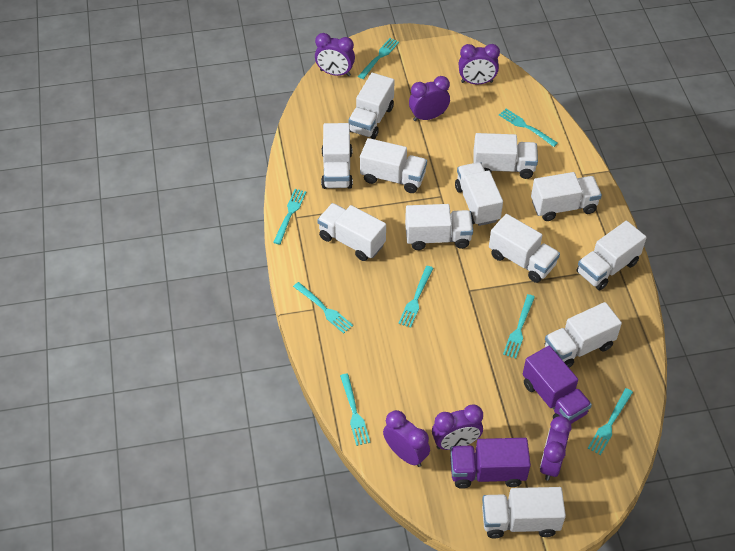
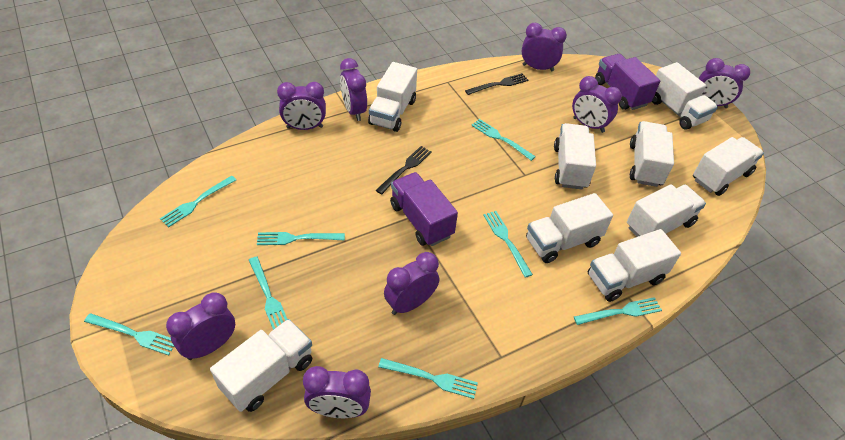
black fork: none = 0 -> [376,146,432,195] [465,73,528,95] = 2
purple clock: [315,33,355,76] [383,410,430,467] [409,76,450,121] [432,405,483,450] [459,44,500,84] [540,416,571,481] = 6 -> [166,292,235,360] [277,82,326,130] [303,366,371,418] [340,58,367,121] [384,252,439,315] [522,23,567,71] [572,76,622,133] [699,58,750,108] = 8
white truck: [317,203,386,261] [321,123,353,189] [348,73,395,139] [360,138,427,193] [405,204,473,250] [455,162,503,226] [473,133,538,179] [482,487,566,539] [489,214,560,283] [531,172,602,221] [545,302,622,368] [577,221,647,291] = 12 -> [210,319,312,412] [368,62,417,132] [526,193,613,263] [554,123,596,189] [588,229,681,302] [627,184,706,237] [630,121,674,187] [652,62,718,130] [693,137,764,196] = 9

